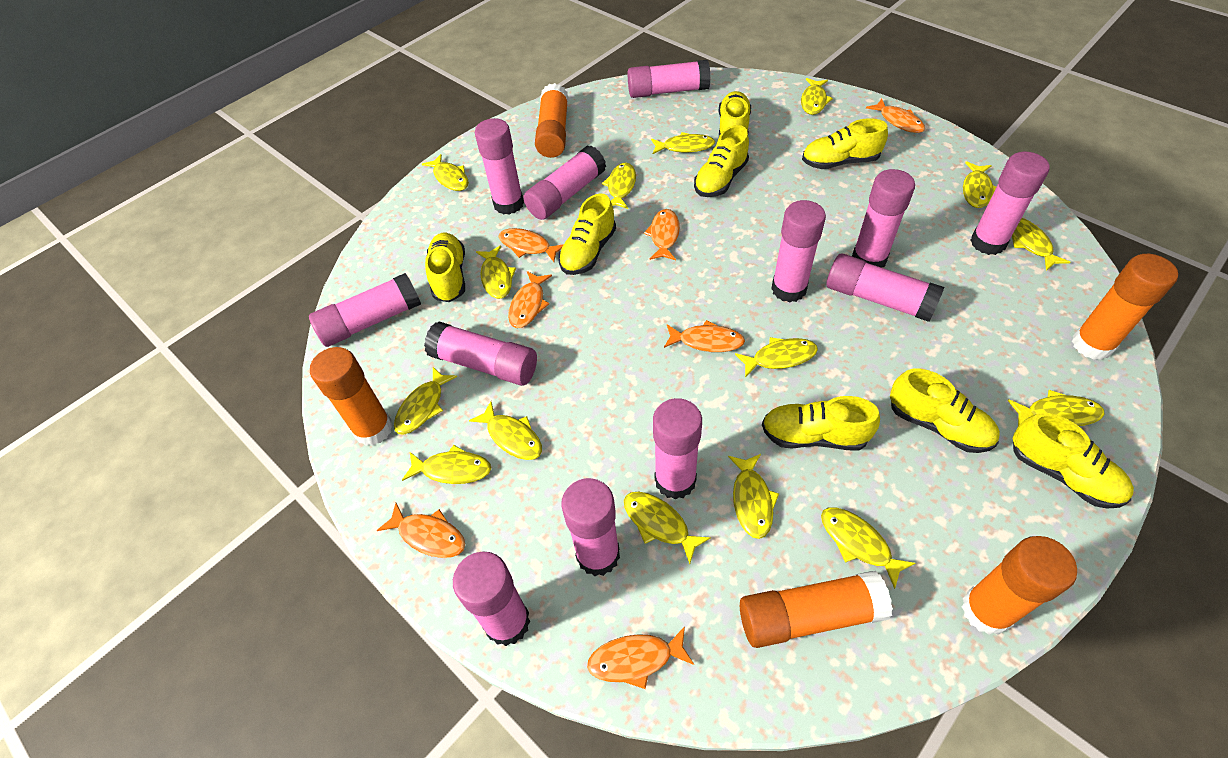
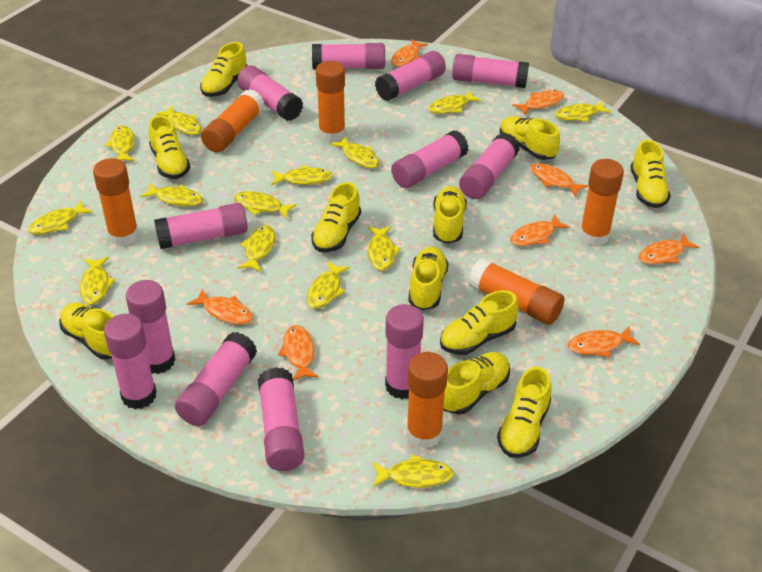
orange fish: [377,503,465,558] [498,228,564,262] [508,271,552,328] [587,626,694,689] [644,209,680,260] [664,320,745,352] [866,99,925,133] = 7 -> [187,289,253,325] [278,325,319,381] [391,39,428,67] [510,215,570,246] [512,90,564,115] [530,163,588,197] [568,326,640,358] [639,233,699,264] = 8
orange glue stick: [310,347,393,446] [535,83,568,158] [740,571,893,648] [962,536,1077,635] [1072,254,1178,360] = 5 -> [93,158,139,246] [201,89,265,152] [316,61,345,143] [406,352,448,449] [468,258,565,325] [579,159,624,246] = 6
yellow fish: [394,367,457,435] [402,445,491,484] [422,154,469,191] [469,401,542,460] [476,245,516,299] [602,163,636,209] [624,491,711,564] [651,132,715,155] [728,454,779,539] [735,337,818,378] [801,78,833,115] [821,507,916,589] [963,162,996,208] [1007,390,1105,426] [1012,218,1070,271] = 15 -> [28,200,93,235] [80,257,115,305] [104,126,135,161] [140,183,203,206] [156,106,202,135] [234,191,297,219] [238,225,275,272] [271,165,333,186] [307,261,350,309] [330,136,379,168] [368,226,401,271] [373,454,454,488] [428,90,481,114] [555,101,611,122] = 14
yellow shoe: [425,233,465,302] [558,194,616,275] [694,125,749,197] [718,91,751,136] [762,396,880,450] [802,118,888,169] [890,368,1000,453] [1013,413,1134,509] = 8 -> [59,302,114,360] [149,115,190,179] [200,42,247,97] [311,182,361,252] [408,247,449,310] [433,186,467,244] [440,290,518,355] [443,352,510,414] [497,367,551,458] [499,116,560,160] [630,140,671,208] = 11

